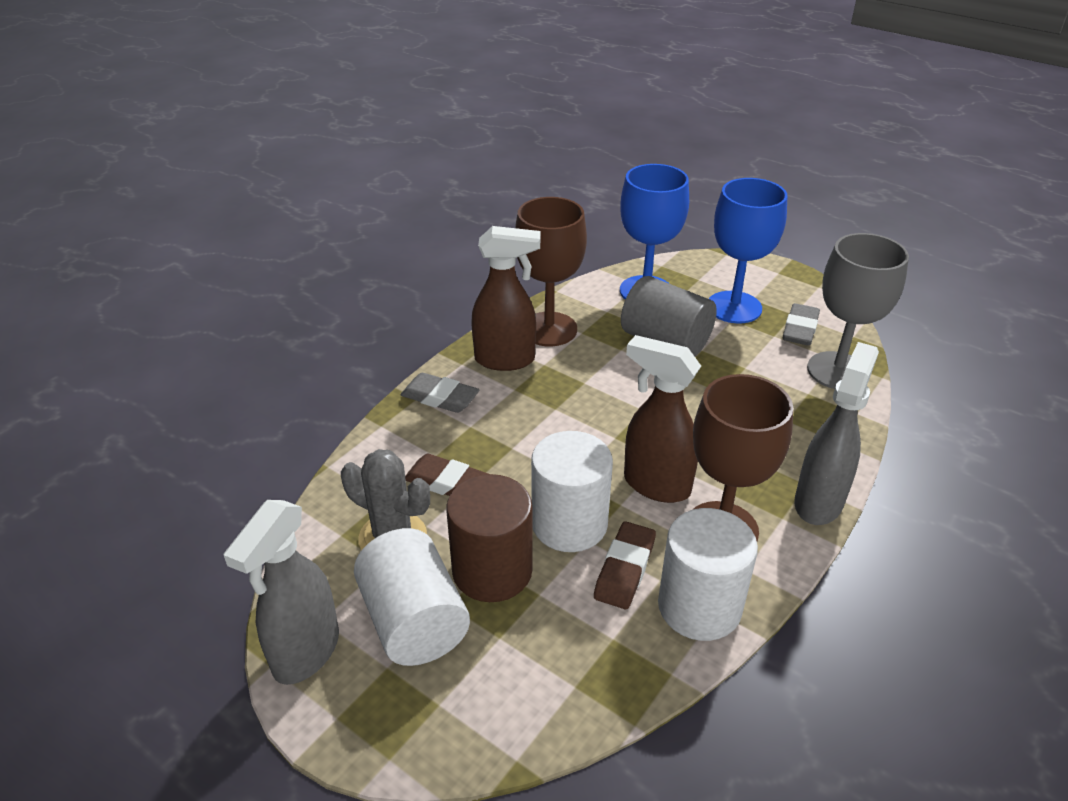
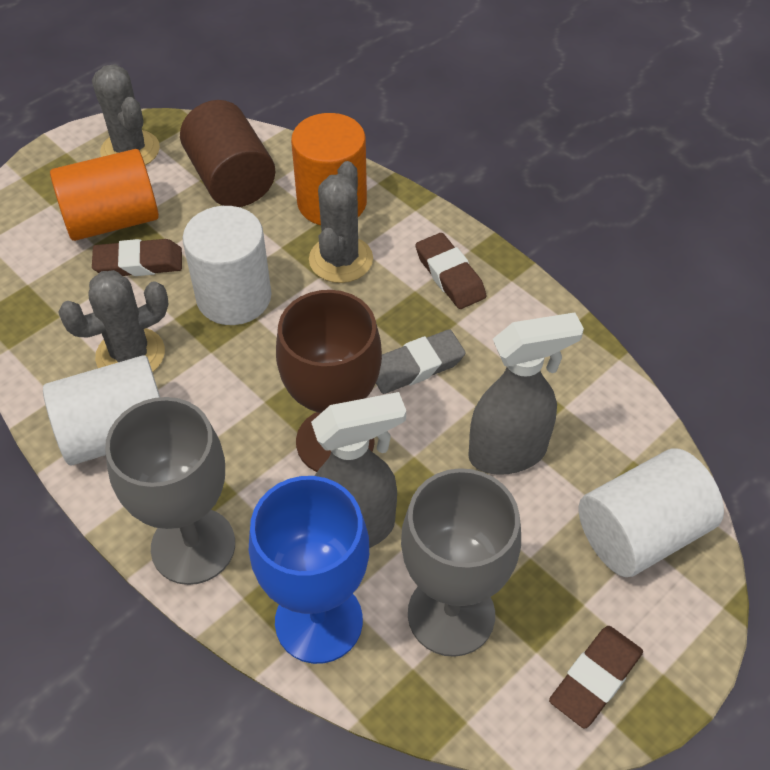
blue goblet: [620,164,689,299] [709,178,787,324] = 2 -> [249,476,369,664] = 1
brown eraser: [405,454,488,496] [594,521,656,609] = 2 -> [92,239,182,276] [415,233,486,309] [549,626,643,729] = 3
brown goblet: [515,197,587,346] [692,374,793,542] = 2 -> [276,290,382,472] = 1
brown spray bottle: [471,226,540,371] [624,335,701,503] = 2 -> none = 0
grey cactus: [341,449,430,550] = 1 -> [58,270,169,372] [92,64,160,165] [309,161,373,283] = 3
grey cylinder: [621,276,717,356] = 1 -> none = 0
grey eraser: [401,373,479,413] [783,303,820,345] = 2 -> [376,329,466,394] = 1
grey goblet: [807,233,909,389] = 1 -> [105,397,235,585] [401,468,521,657] = 2
orange cylinder: none = 0 -> [50,149,159,241] [291,113,367,225] = 2

